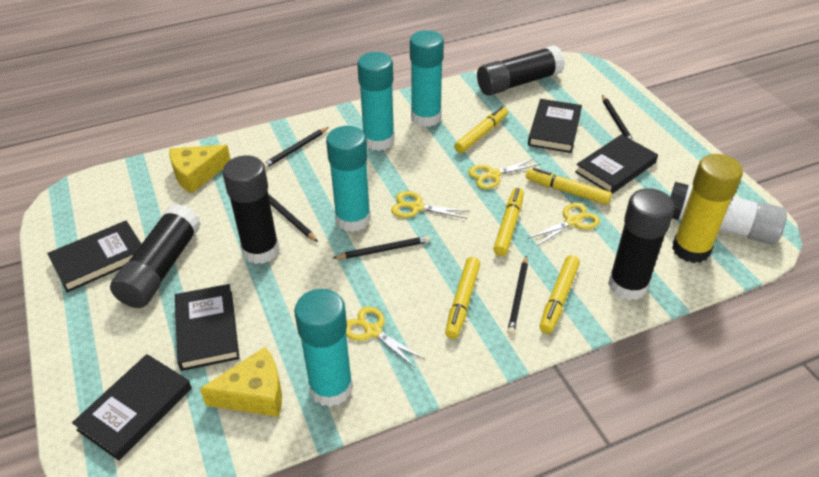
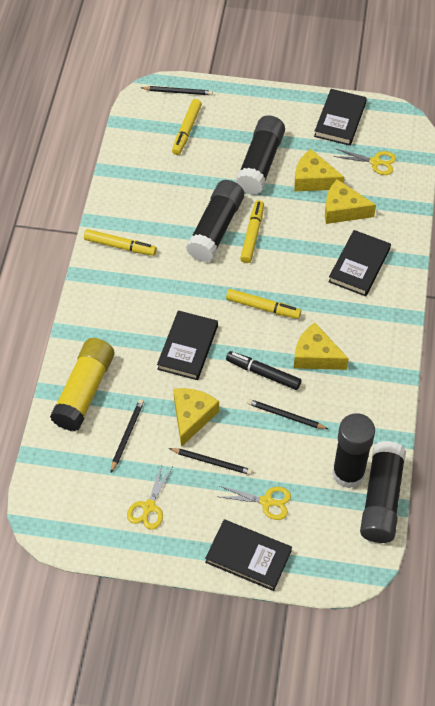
black book: [47,220,141,292] [72,354,192,461] [175,284,240,371] [528,99,582,153] [575,134,658,194] = 5 -> [157,310,218,380] [205,519,292,591] [314,89,367,146] [328,230,391,296] = 4
black marker: none = 0 -> [226,351,301,390] = 1
black pencil: [263,127,329,169] [268,194,318,242] [333,236,430,259] [507,255,528,335] [602,95,634,141] = 5 -> [111,399,144,472] [141,86,213,95] [169,448,253,475] [247,399,328,429] = 4
turquoise glue stick: [294,289,353,407] [326,126,371,232] [357,52,395,151] [410,30,444,127] = 4 -> none = 0
white glue stick: [670,182,787,245] = 1 -> none = 0
yellow cheese: [169,145,231,194] [200,347,282,417] = 2 -> [173,388,219,447] [294,149,344,192] [294,322,349,370] [325,179,376,224] = 4
yellow marker: [445,257,480,339] [454,106,508,153] [493,188,524,256] [526,167,612,205] [540,255,580,334] = 5 -> [84,229,157,256] [172,99,202,155] [226,289,301,319] [240,200,264,263] = 4
yellow scissors: [346,307,424,368] [391,191,468,219] [468,158,541,189] [528,203,600,247] = 4 -> [127,465,173,530] [219,486,291,520] [333,149,396,175] = 3

